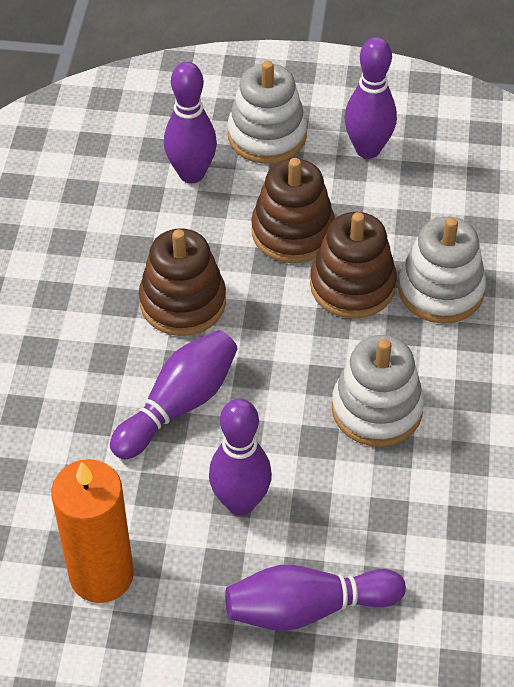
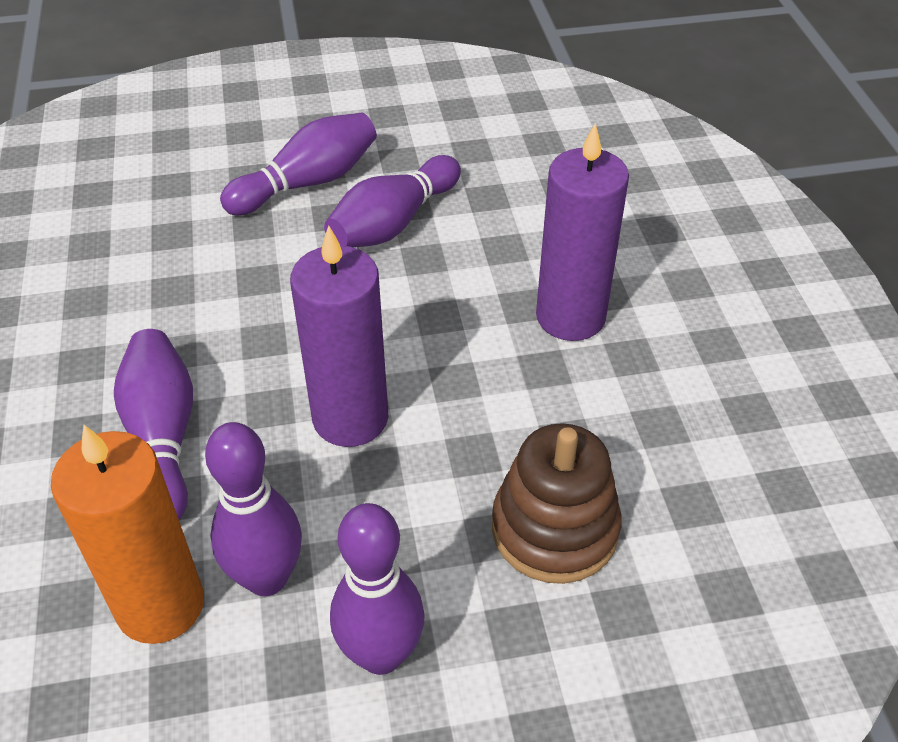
brown stacking toy: [139,228,226,336] [251,158,335,263] [310,212,397,319] = 3 -> [492,423,622,584] = 1
purple candle: none = 0 -> [290,226,388,447] [536,123,629,341] = 2
white stacking toy: [227,61,307,164] [332,335,424,447] [398,217,486,324] = 3 -> none = 0

